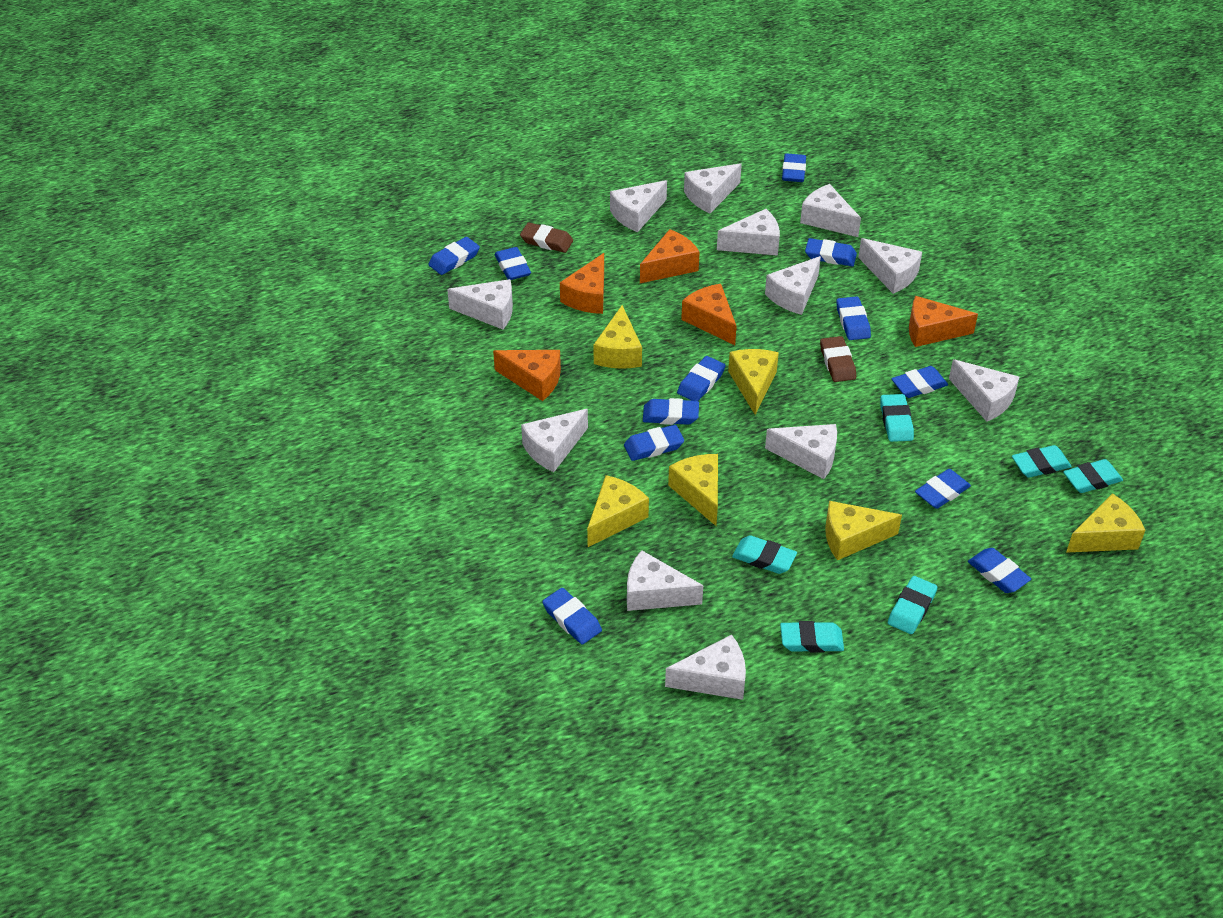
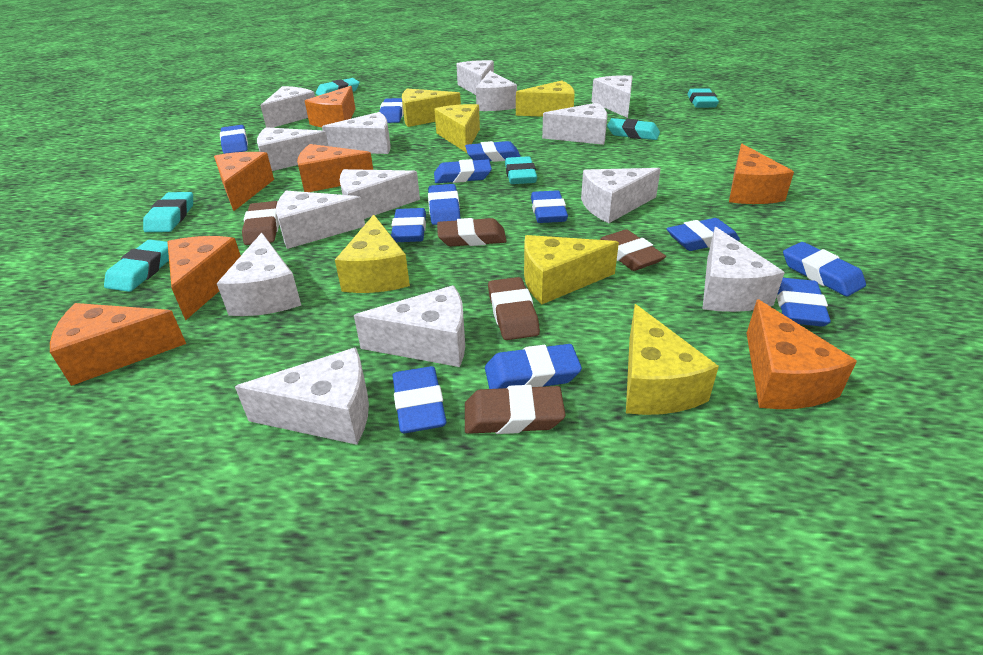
brown eraser: [520,222,573,253] [820,336,856,382] = 2 -> [242,201,279,245] [437,218,507,246] [465,385,566,434] [488,277,540,340] [599,229,666,271] = 5
orange cheese: [493,350,561,401] [560,253,604,314] [640,229,700,283] [681,284,737,345] [909,296,978,347] = 5 -> [50,303,186,386] [167,236,241,321] [214,152,274,211] [297,144,373,192] [305,86,355,127] [729,144,794,204] [746,299,857,409] = 7
white cheese: [447,279,513,330] [521,409,588,472] [610,180,667,232] [627,550,703,611] [665,634,746,700] [684,163,742,213] [717,209,780,256] [765,256,821,315] [765,424,837,479] [800,184,861,237] [858,238,922,294] [949,359,1019,422] = 12 -> [217,233,301,316] [235,347,369,445] [257,127,328,171] [261,86,315,128] [276,191,365,249] [322,112,391,154] [340,169,420,219] [354,285,465,367] [456,60,494,95] [476,71,517,111] [542,103,607,145] [581,168,661,223] [591,75,633,118] [703,227,785,312] = 14

